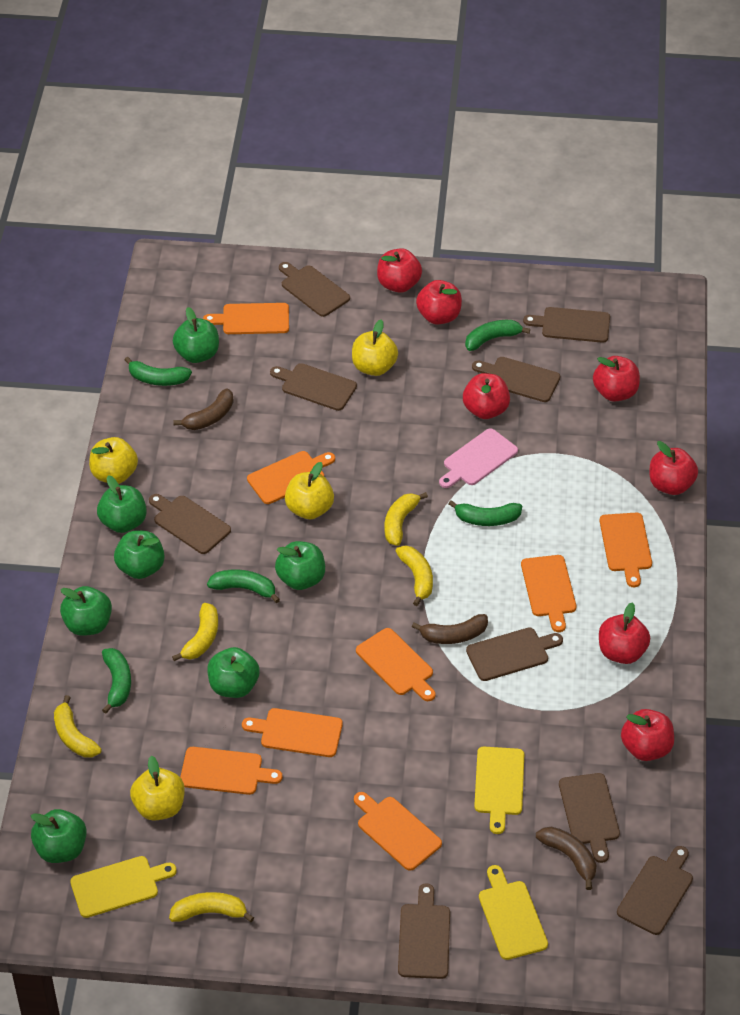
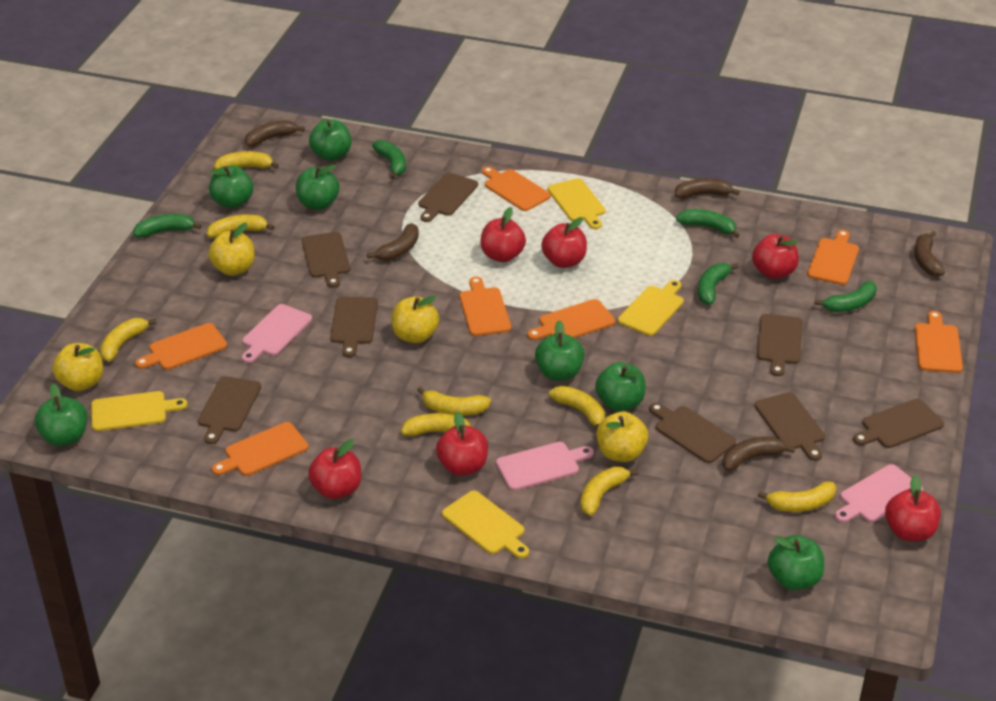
brown banana: [173,388,234,430] [412,614,488,644] [536,826,596,890] = 3 -> [245,120,305,147] [367,223,419,261] [675,178,740,199] [722,437,795,471] [914,231,945,277] = 5
brown cutting board: [149,494,231,554] [270,363,357,411] [279,262,350,317] [398,883,450,979] [466,627,563,681] [472,357,560,402] [523,307,610,343] [559,773,620,863] [617,846,693,935] = 9 -> [198,376,261,444] [302,232,350,288] [330,297,378,357] [418,173,478,222] [649,403,736,463] [755,392,825,461] [757,314,803,376] [853,399,944,448] = 8
orange cutting board: [180,747,282,795] [203,303,289,334] [242,708,343,757] [247,451,335,504] [354,792,442,871] [356,628,436,701] [521,555,576,632] [600,513,652,587] = 8 -> [135,323,227,370] [212,422,309,476] [459,277,511,336] [482,166,551,211] [527,299,615,340] [807,230,859,285] [915,311,963,373] = 7
pink cutting board: [439,428,518,488] = 1 -> [242,304,312,363] [496,442,594,491] [835,464,923,523] = 3
red apple: [377,248,422,293] [416,280,462,325] [463,373,510,419] [593,356,640,402] [599,602,650,664] [621,709,674,761] [649,441,698,495] = 7 -> [308,439,361,499] [436,412,488,476] [480,207,526,262] [541,217,587,268] [752,234,799,279] [885,475,941,541] = 6
yellow banana: [54,695,102,758] [169,892,254,922] [172,603,218,661] [385,492,428,546] [396,545,433,606] = 5 -> [100,318,156,361] [207,214,275,238] [214,151,279,170] [401,413,471,436] [417,387,491,416] [549,386,605,431] [580,466,639,516] [758,481,836,512] = 8
yellow cutting board: [70,856,177,918] [474,747,524,834] [479,865,548,960] = 3 -> [91,391,188,431] [442,491,529,559] [548,178,606,229] [618,280,684,336] = 4

